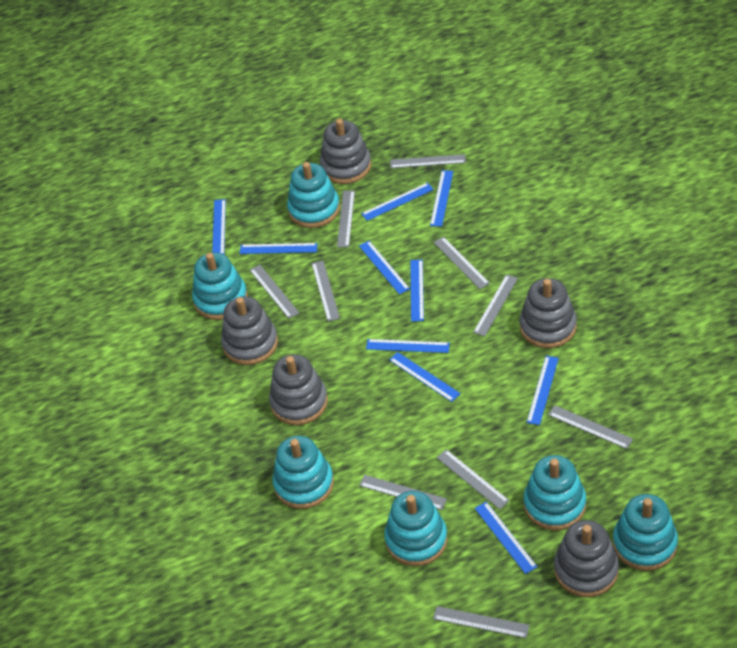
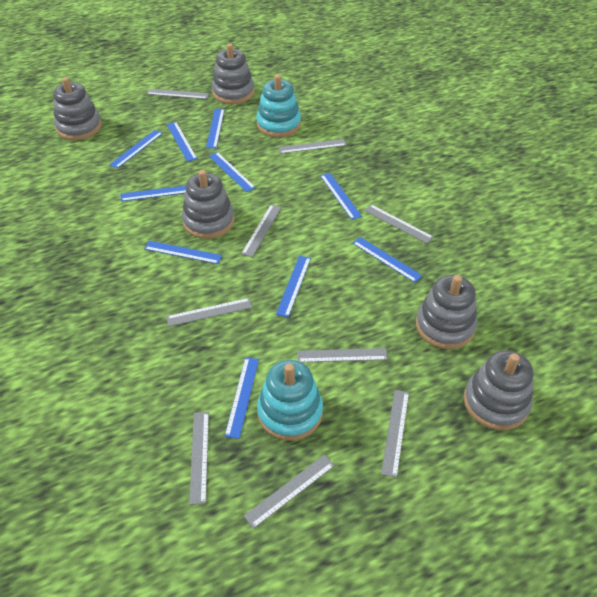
grey ruler: [250,265,299,319] [312,261,340,321] [337,191,355,247] [359,475,447,510] [390,154,466,168] [433,237,490,289] [433,606,530,638] [437,449,509,509] [473,274,518,336] [548,405,633,449] = 10 -> [147,89,209,99] [166,298,253,327] [189,412,209,505] [241,205,281,257] [244,455,335,529] [278,139,346,154] [297,348,388,363] [364,204,433,244] [381,390,409,478] = 9
turquoise stacking toy: [192,253,248,320] [272,436,334,509] [287,162,340,228] [384,491,448,566] [524,455,586,530] [613,494,678,571] = 6 -> [256,74,301,137] [257,360,323,441] = 2

